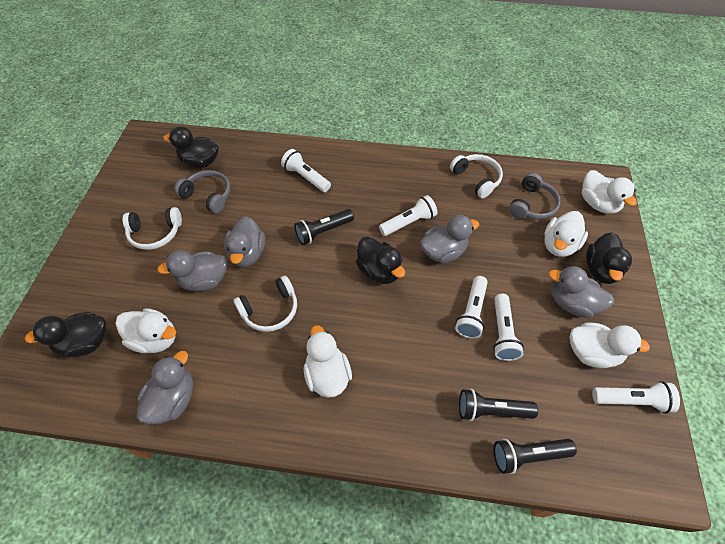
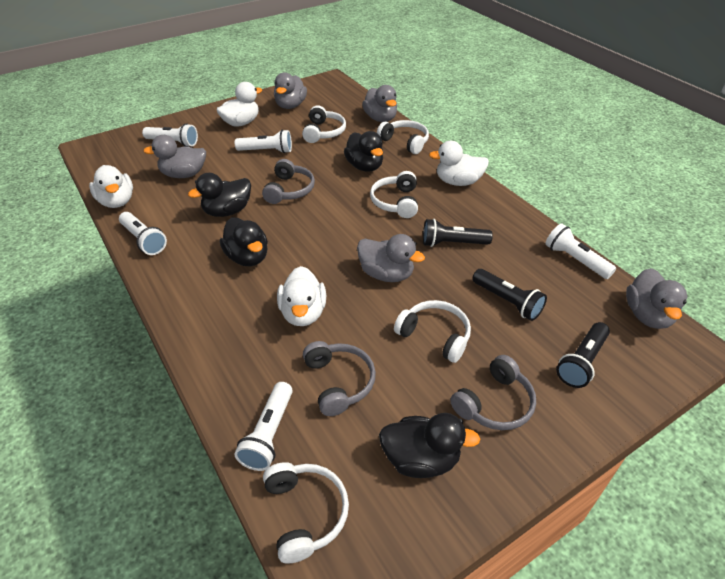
grey headphones: [174,170,230,213] [509,173,561,219] = 2 -> [262,159,315,204] [303,341,376,416] [450,355,536,430] = 3
white duck: [116,308,176,353] [304,325,352,398] [544,211,588,257] [569,323,650,368] [582,170,637,214] = 5 -> [89,165,133,208] [216,82,262,127] [277,266,326,326] [429,141,489,186] = 4
white headphones: [123,207,182,250] [233,276,297,332] [450,154,503,198] = 3 -> [263,462,349,564] [302,105,346,143] [370,171,418,218] [377,120,429,154] [394,300,471,363] = 5

